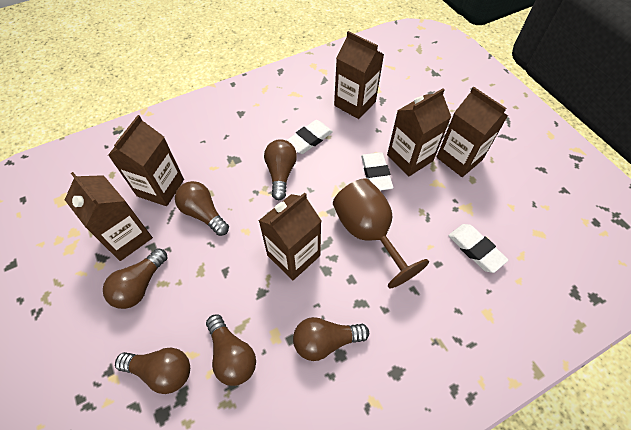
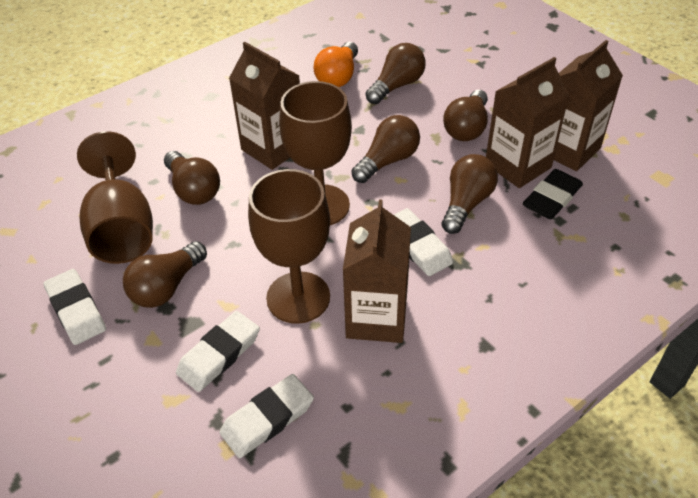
black eraser: none = 0 -> [523,169,583,219] = 1
brown carton: [65,172,153,261] [108,115,184,206] [259,193,321,280] [334,31,384,119] [387,88,451,176] [436,87,508,177] = 6 -> [229,42,300,170] [343,200,411,343] [486,57,569,188] [554,40,623,171] = 4
brown goblet: [333,178,429,288] = 1 -> [77,131,153,264] [248,169,330,324] [279,81,352,225] = 3
orange light bulb: none = 0 -> [313,42,358,87] = 1
white eraser: [286,120,333,154] [361,152,393,191] [448,224,508,273] = 3 -> [43,269,106,345] [176,311,260,392] [219,374,314,458] [394,208,453,276] = 4

